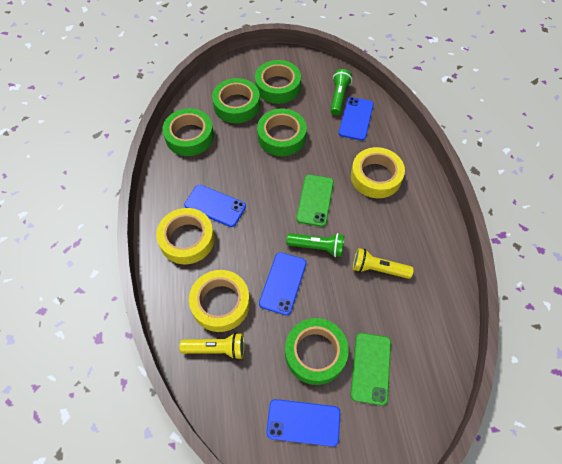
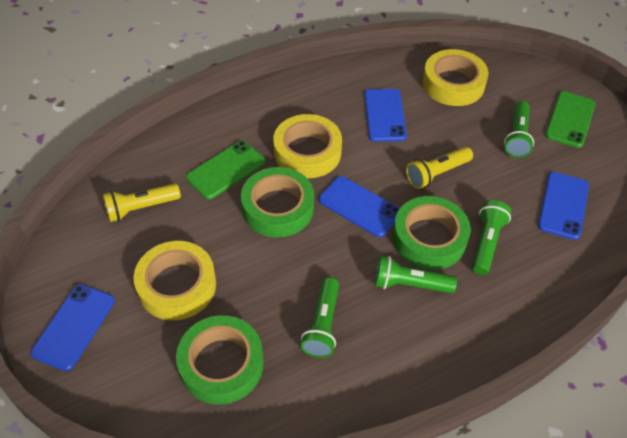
green flashlight: [286,233,344,257] [330,69,352,115] = 2 -> [300,277,339,358] [375,256,457,293] [472,200,511,275] [504,101,534,158] = 4
green tape: [163,108,214,156] [212,78,260,123] [255,60,301,104] [257,109,307,156] [285,318,349,385] = 5 -> [176,315,264,405] [241,167,314,238] [393,196,471,270] = 3

